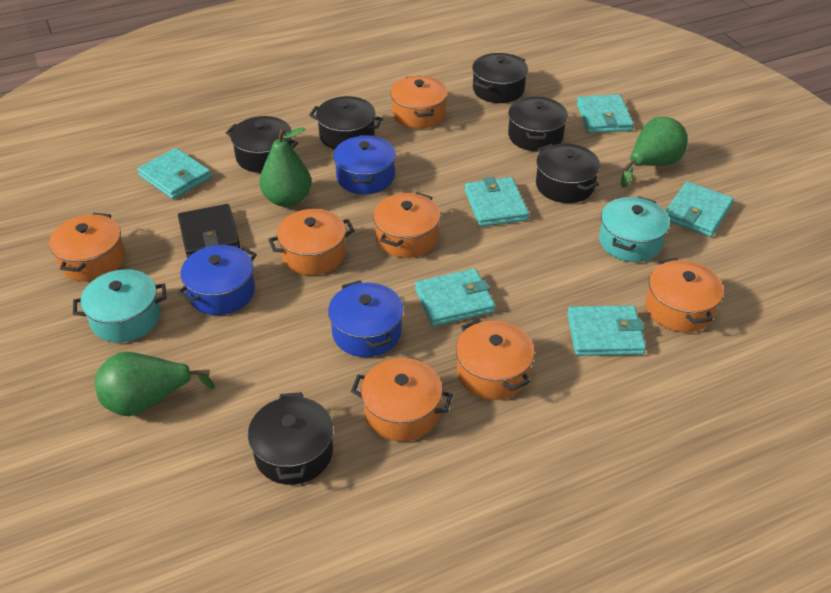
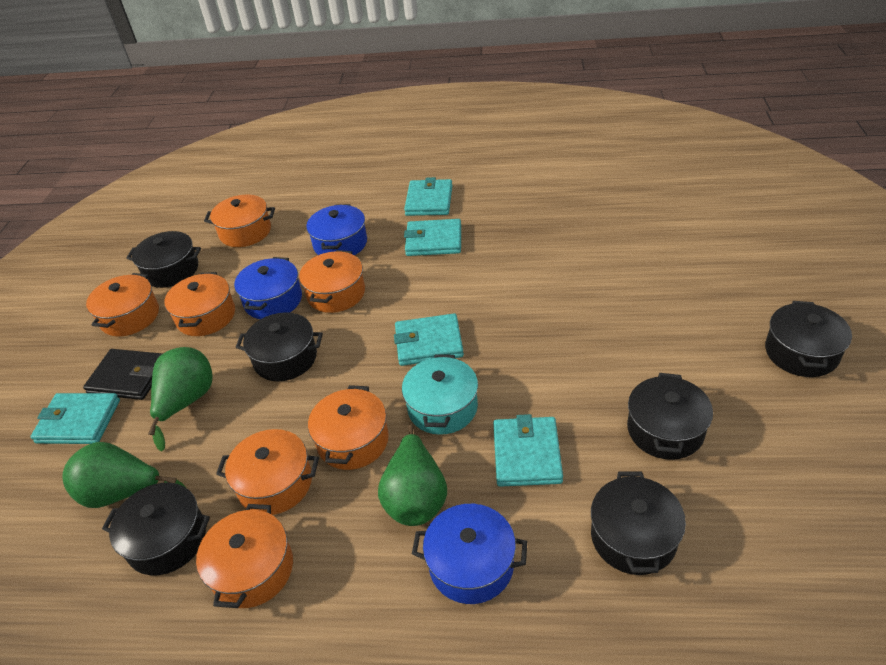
turquoise pot: [73,269,167,343] [599,196,670,262] = 2 -> [402,354,478,435] = 1
turquoise wallet: [137,148,212,199] [415,268,495,326] [465,177,529,227] [567,305,646,356] [577,94,634,133] [665,181,734,237] = 6 -> [30,393,120,444] [394,313,464,366] [404,177,452,216] [404,219,461,256] [493,414,563,487] = 5

